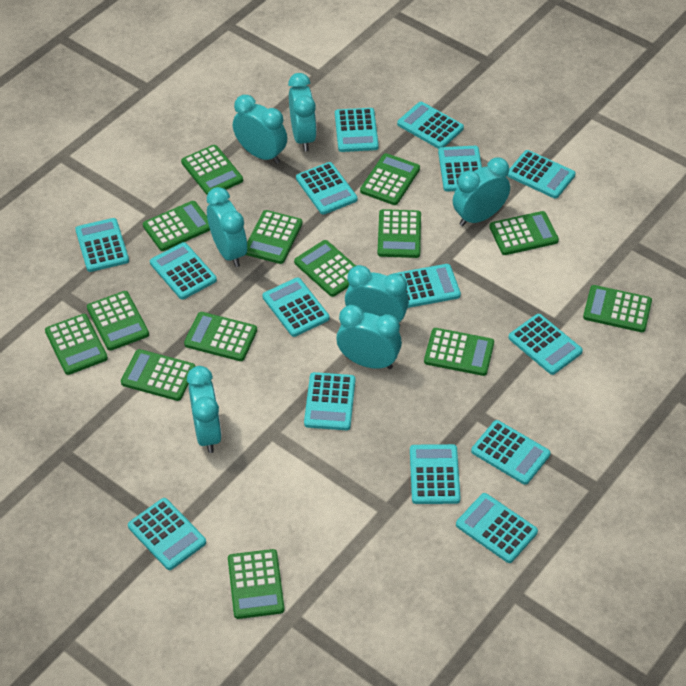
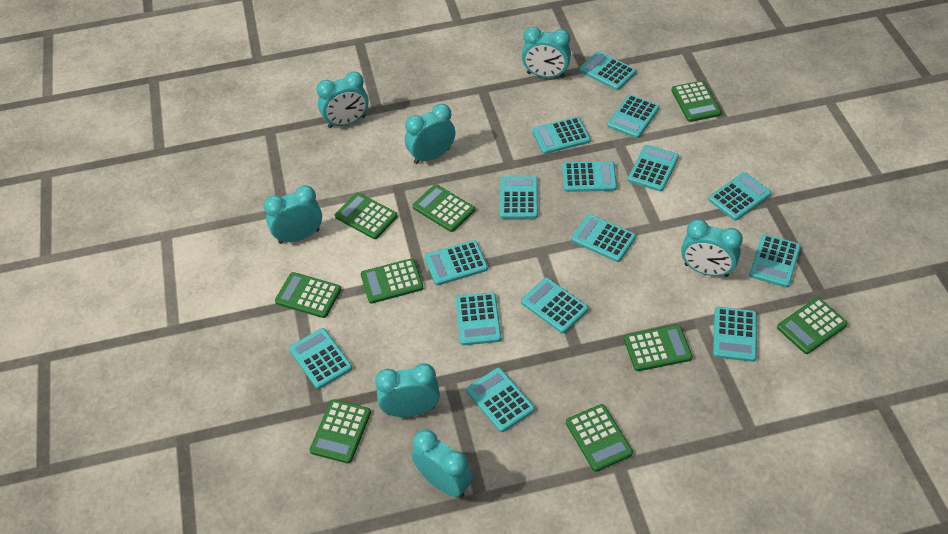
green calculator: [45,314,108,375] [87,291,149,351] [121,349,196,401] [143,201,210,251] [181,145,243,195] [184,312,257,361] [228,549,285,619] [245,210,302,264] [294,240,356,297] [360,153,420,205] [377,209,421,258] [424,328,494,376] [489,211,559,255] [583,285,652,332] = 14 -> [275,272,341,318] [310,399,371,463] [335,193,398,239] [361,258,423,304] [413,184,475,232] [566,404,633,472] [624,325,693,371] [671,81,721,122] [777,298,848,354] = 9

